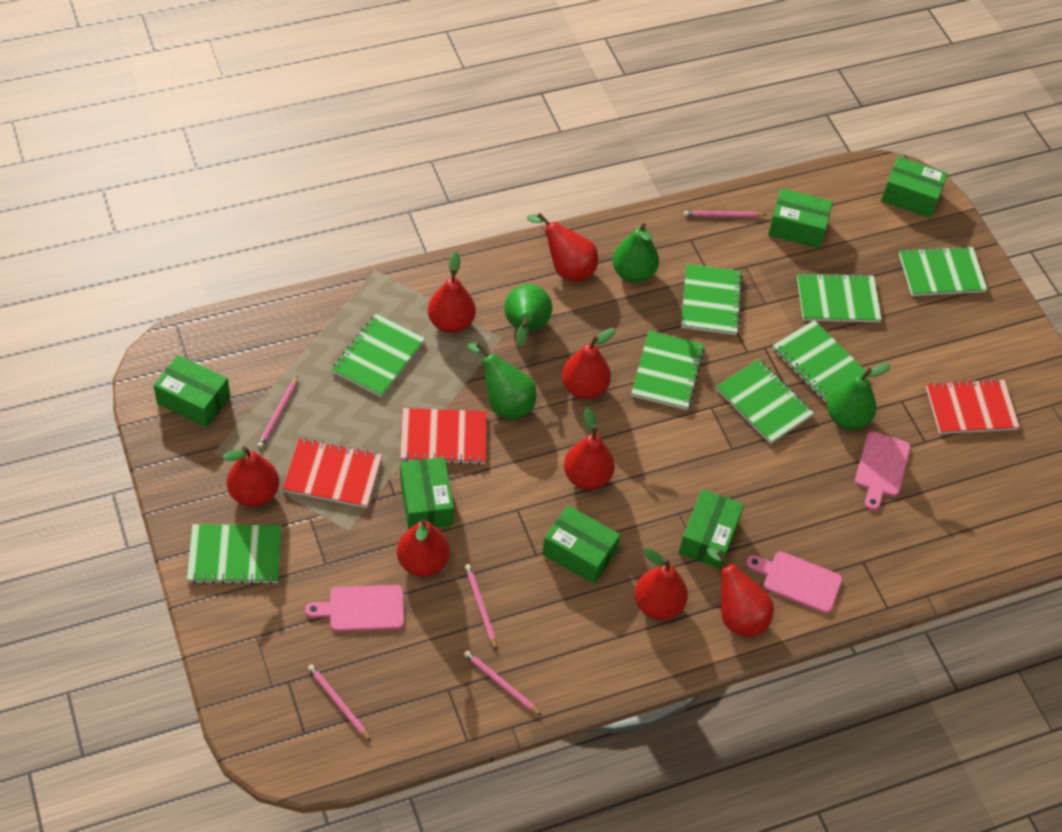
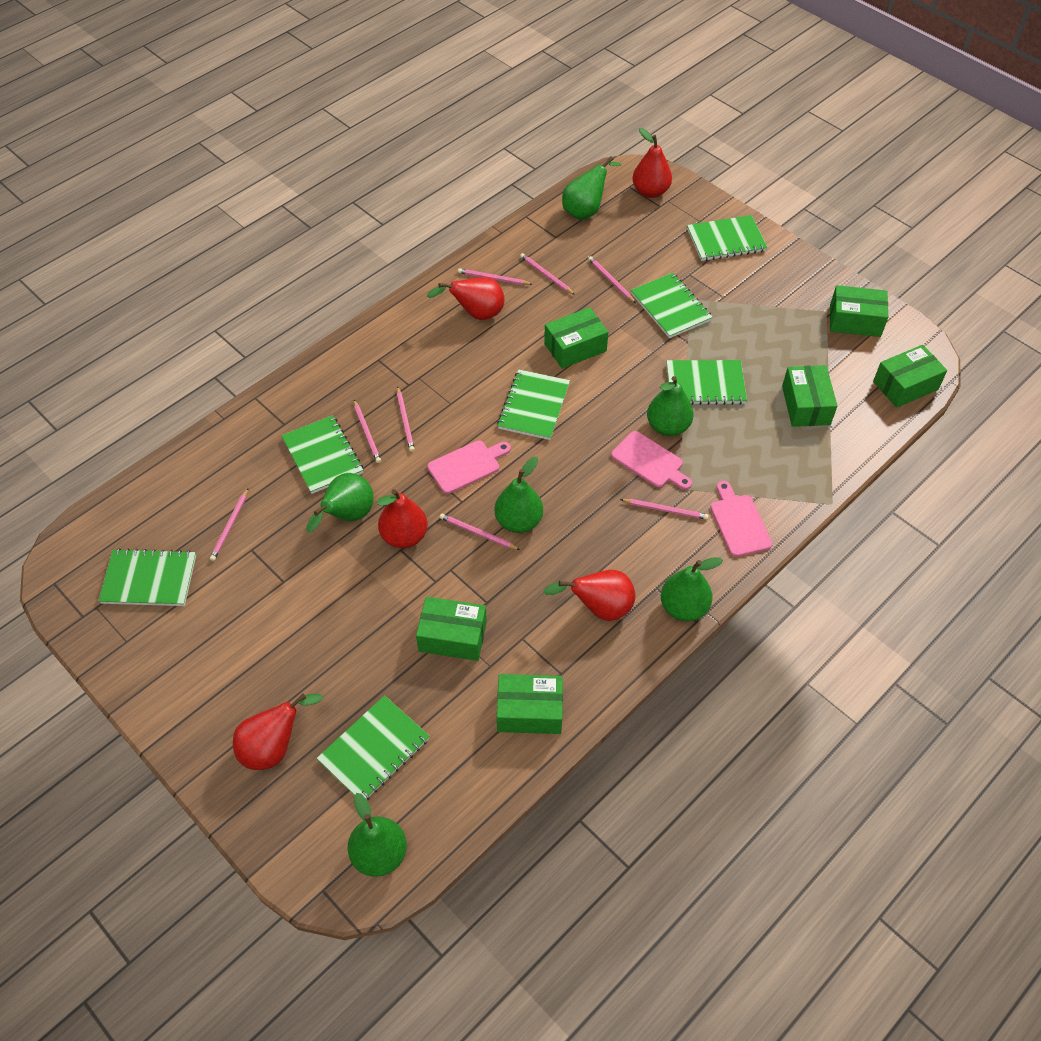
green notebook: [187,524,282,585] [332,314,425,397] [631,331,705,410] [681,264,743,335] [716,359,814,444] [772,320,866,402] [797,273,882,322] [899,246,987,296] = 8 -> [98,548,196,606] [281,415,363,494] [317,695,430,800] [497,369,570,440] [631,273,713,338] [667,360,747,405] [687,215,767,261] = 7
green pear: [467,342,536,420] [505,284,552,347] [612,223,659,283] [827,363,891,430] = 4 -> [306,473,374,532] [348,793,407,877] [495,457,543,533] [562,156,621,220] [647,376,694,436] [661,558,723,621] = 6
pink pencil: [257,376,298,448] [308,664,371,741] [464,650,542,716] [465,564,497,650] [684,211,766,217] = 5 -> [210,488,248,561] [354,400,381,463] [397,386,415,452] [439,513,520,550] [458,268,532,285] [520,253,575,295] [588,256,636,303] [620,499,709,520] = 8
red notebook: [282,438,382,508] [400,408,487,465] [926,378,1020,434] = 3 -> none = 0
red pear: [223,446,279,507] [397,519,450,577] [428,252,476,333] [527,213,598,282] [562,328,616,399] [564,407,615,490] [634,548,688,620] [707,547,774,637] = 8 -> [233,694,323,770] [377,489,428,548] [427,277,504,320] [543,570,636,621] [633,128,672,198] = 5

